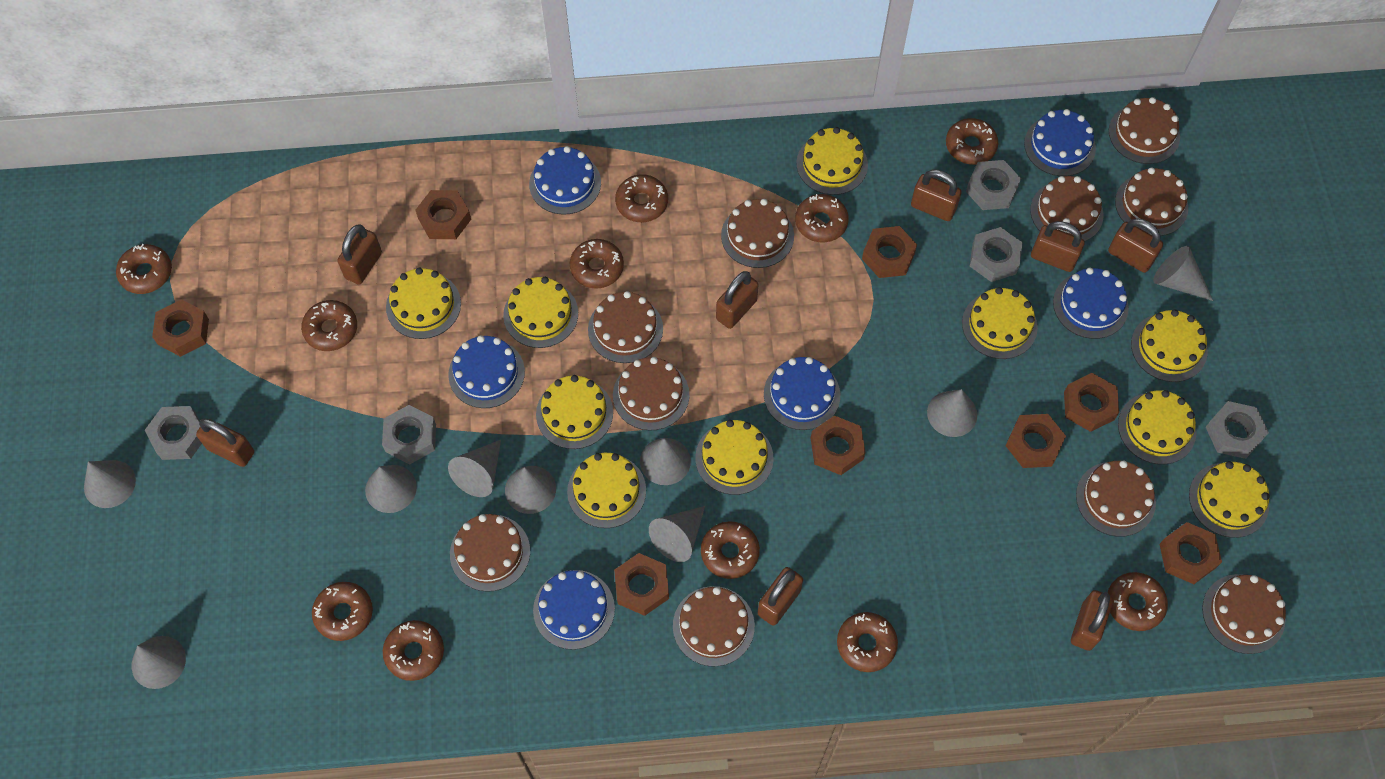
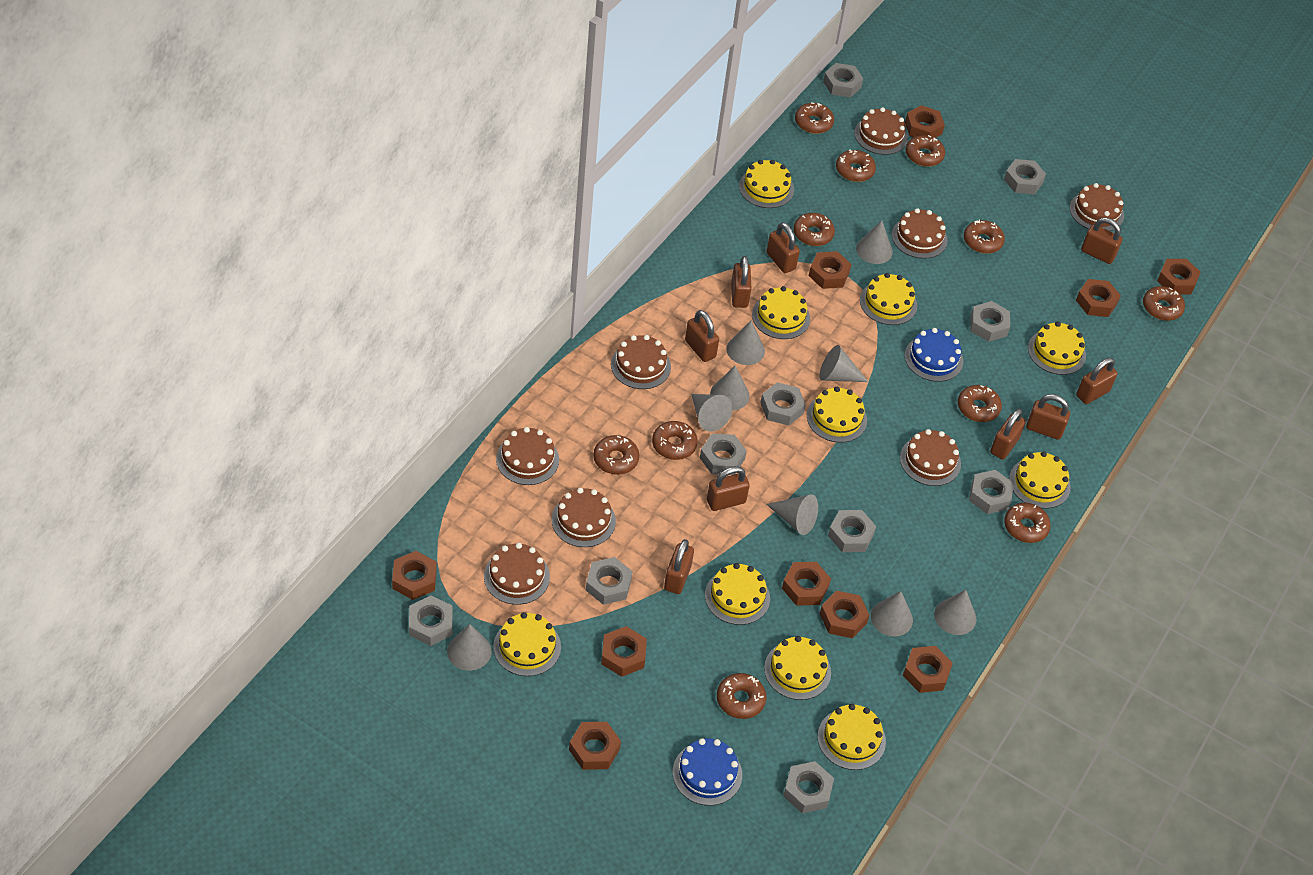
blue cake: [448,335,525,408] [529,146,601,215] [533,570,615,650] [764,357,840,430] [1024,109,1096,176] [1053,267,1129,339] = 6 -> [673,738,742,806] [905,328,963,382] = 2
brown cake: [450,514,530,592] [588,291,663,363] [613,357,689,431] [673,586,755,667] [721,199,794,268] [1030,176,1104,241] [1076,460,1156,537] [1109,97,1180,164] [1115,167,1188,236] [1202,574,1286,654] = 10 -> [484,543,550,605] [496,427,559,485] [552,488,616,547] [611,335,671,389] [854,107,908,155] [892,208,948,259] [900,429,961,486] [1070,183,1124,231] = 8
brown nut: [152,299,209,357] [415,190,471,239] [614,553,669,616] [811,415,865,475] [862,226,917,278] [1005,414,1066,468] [1064,373,1119,432] [1159,522,1222,584] = 8 -> [392,551,437,600] [569,722,621,770] [601,626,647,677] [782,562,831,606] [809,251,851,289] [820,591,870,638] [903,646,953,693] [905,105,945,138] [1076,279,1121,317] [1157,259,1201,294] = 10
brown padlock: [196,418,254,467] [337,225,382,285] [716,271,759,329] [758,567,803,626] [911,170,962,221] [1031,221,1085,272] [1071,590,1113,651] [1108,218,1163,273] = 8 -> [664,539,694,594] [685,310,719,362] [707,466,750,511] [731,256,752,308] [767,222,800,273] [990,408,1026,460] [1026,394,1070,440] [1076,358,1118,404] [1081,218,1123,264] = 9
grey nut: [145,406,202,460] [382,405,436,465] [966,160,1021,210] [970,227,1023,282] [1206,401,1269,459] = 5 -> [409,595,453,646] [586,557,633,605] [700,434,747,475] [760,382,806,425] [783,761,834,813] [823,63,863,98] [828,510,876,552] [969,470,1014,514] [970,301,1010,342] [1004,159,1046,195] = 10

